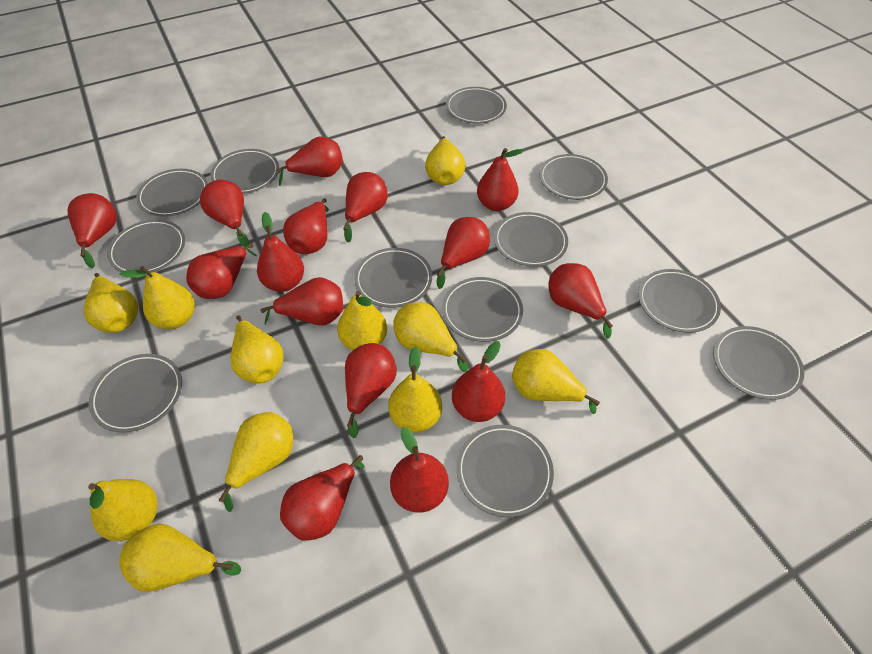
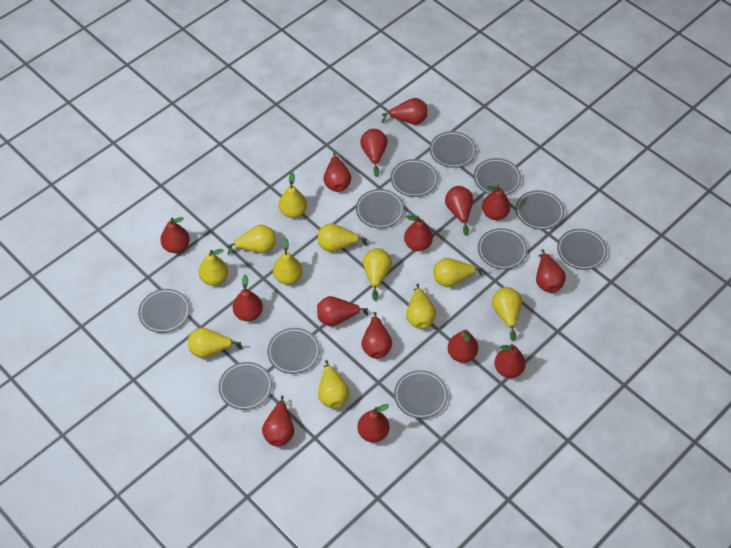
grey plate: [89,354,182,432] [107,219,185,274] [136,169,208,217] [210,149,279,194] [354,248,432,308] [442,277,523,342] [446,87,507,124] [456,425,554,517] [494,212,568,267] [539,154,608,200] [638,269,721,333] [713,326,804,400] = 12 -> [138,289,190,333] [218,362,272,410] [267,328,320,374] [356,189,404,228] [390,159,438,197] [394,370,448,419] [430,131,476,168] [474,158,521,195] [478,228,528,270] [516,190,564,230] [557,229,607,270] = 11

